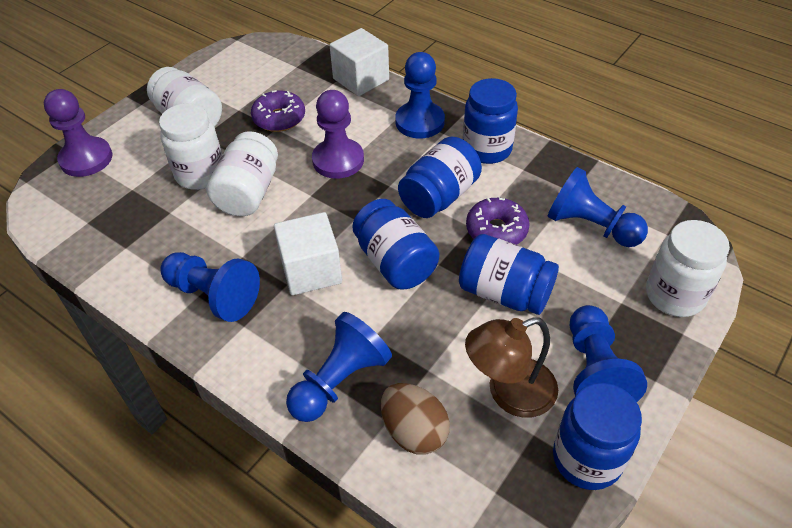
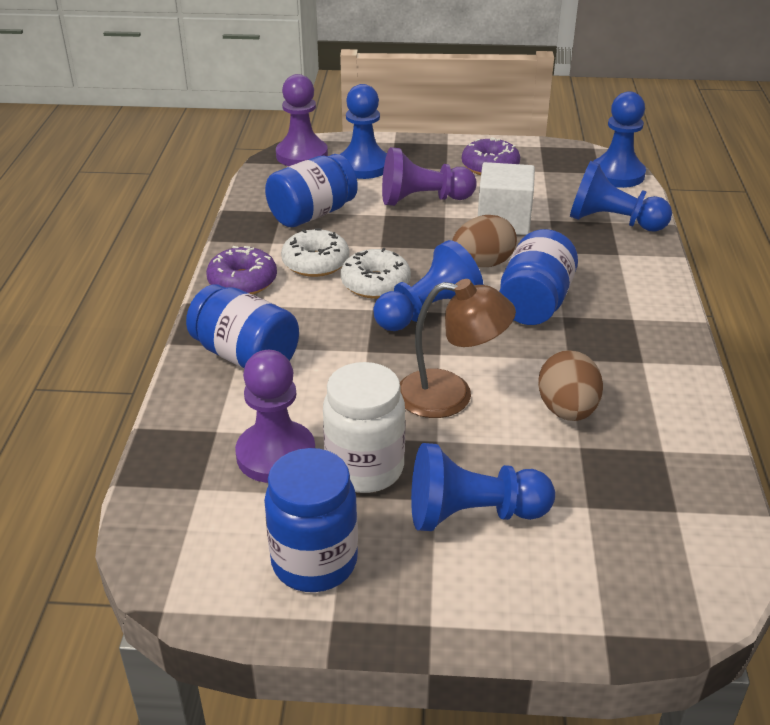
blue jar: [352,199,439,290] [398,137,482,218] [459,234,559,315] [463,78,518,164] [553,383,642,490] = 5 -> [186,284,299,369] [264,448,358,592] [265,154,358,227] [499,229,578,325] = 4
brown egg: [381,383,450,455] = 1 -> [452,215,517,267] [538,350,603,421] = 2
purple pawn: [44,89,112,177] [312,90,364,179] = 2 -> [235,350,315,483] [276,74,328,166] [382,147,477,206] = 3
white cube: [274,212,342,295] [330,28,389,96] = 2 -> [478,162,535,235] = 1
white donut: none = 0 -> [281,228,349,277] [341,248,411,299] = 2
white jar: [147,67,222,127] [159,103,222,190] [207,131,278,216] [646,220,730,317] = 4 -> [323,362,405,493] = 1

